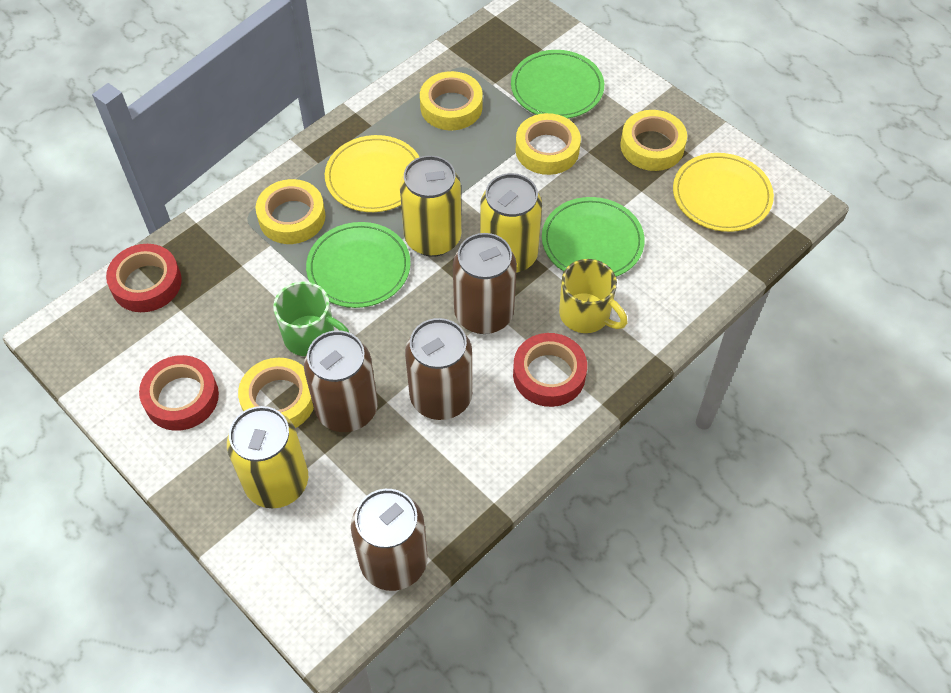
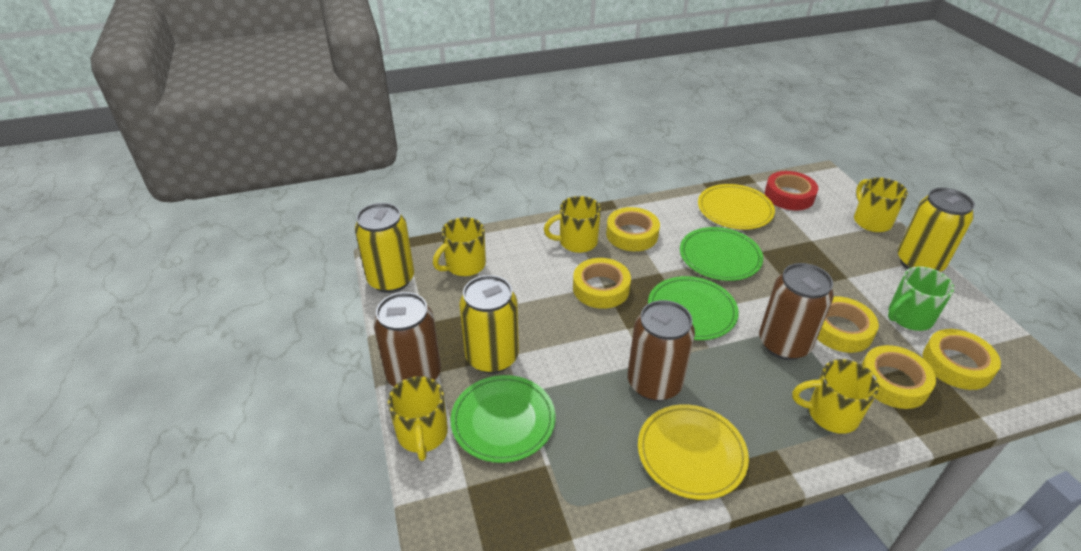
brown can: [304,330,378,432] [351,489,428,591] [405,318,472,420] [453,233,517,334] = 4 -> [374,292,441,387] [628,300,695,401] [759,263,834,360] = 3
red tape: [106,244,182,312] [139,355,219,431] [513,333,587,407] = 3 -> [765,171,818,211] = 1
yellow mug: [559,259,628,333] = 1 -> [388,376,448,461] [433,217,486,276] [544,196,601,253] [792,359,879,434] [854,177,908,232] = 5

